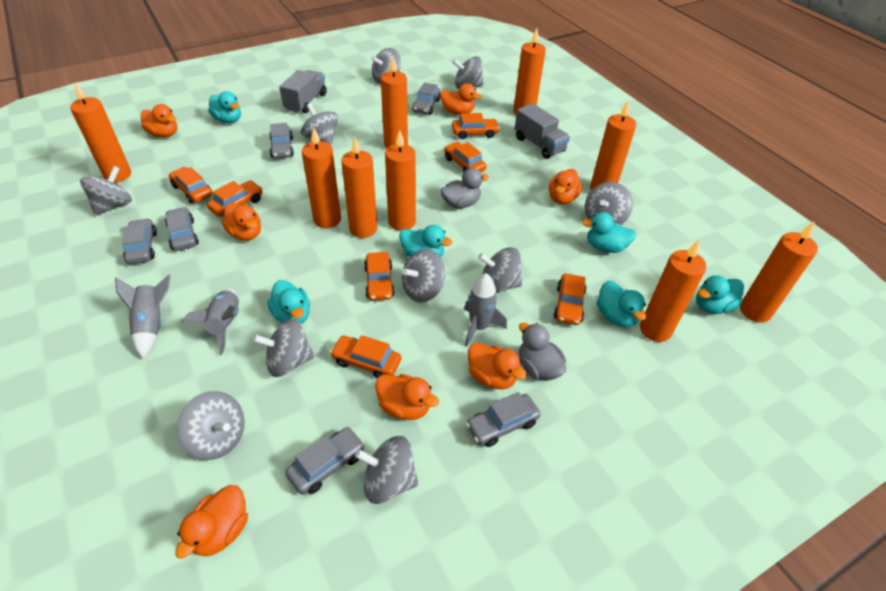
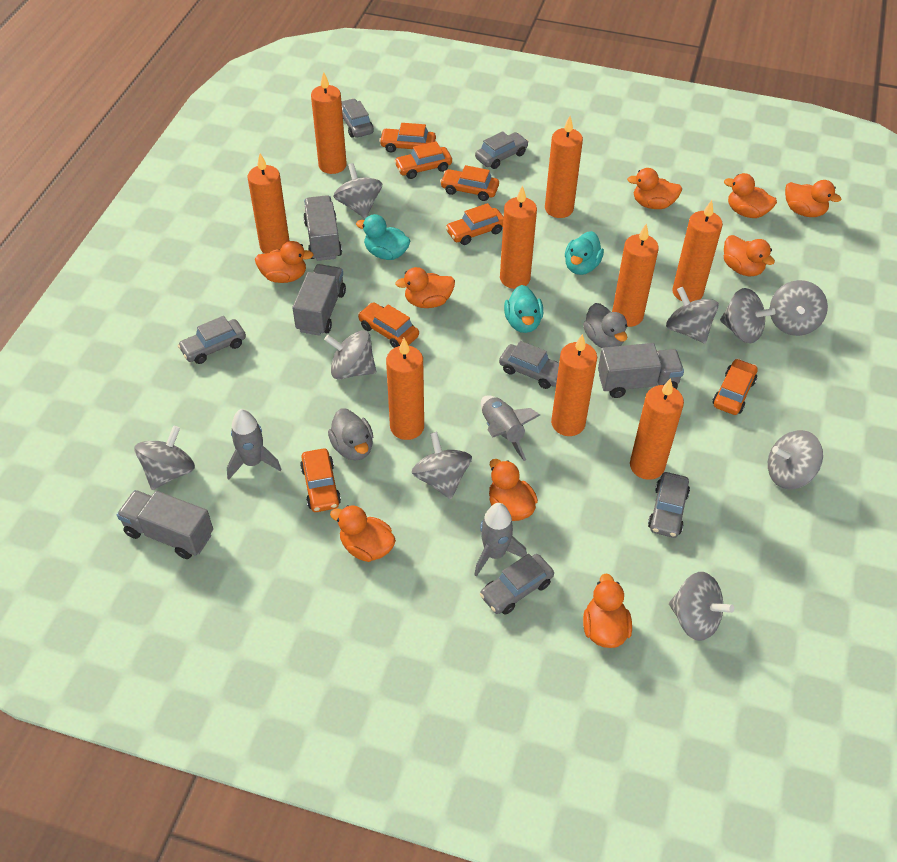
grey spinning top: [80,166,132,216] [177,391,245,460] [253,319,315,377] [301,103,338,146] [355,436,419,504] [371,48,401,84] [402,249,445,302] [452,56,484,89] [478,247,522,293] [585,182,633,225] = 10 -> [134,426,195,490] [324,330,376,380] [334,163,382,219] [412,432,472,499] [666,287,719,343] [669,572,734,641] [720,288,776,344] [768,430,823,489] [770,280,828,336] = 9
grey truck: [279,70,327,113] [515,103,570,159] = 2 -> [117,490,213,559] [292,264,346,336] [303,195,342,261] [598,343,684,398] = 4
orange duck: [141,104,177,137] [175,485,248,559] [222,203,261,241] [375,374,439,420] [440,83,482,115] [468,343,527,389] [549,169,583,204] = 7 -> [255,241,314,283] [330,505,396,562] [395,267,455,308] [489,459,538,521] [583,573,632,648] [627,168,682,209] [724,173,777,218] [724,235,775,276] [785,180,841,217] = 9
turquoise duck: [208,91,241,123] [267,280,310,324] [399,225,452,257] [582,212,636,253] [597,281,646,327] [696,275,744,314] = 6 -> [356,214,411,260] [504,285,543,333] [565,231,604,275] = 3

